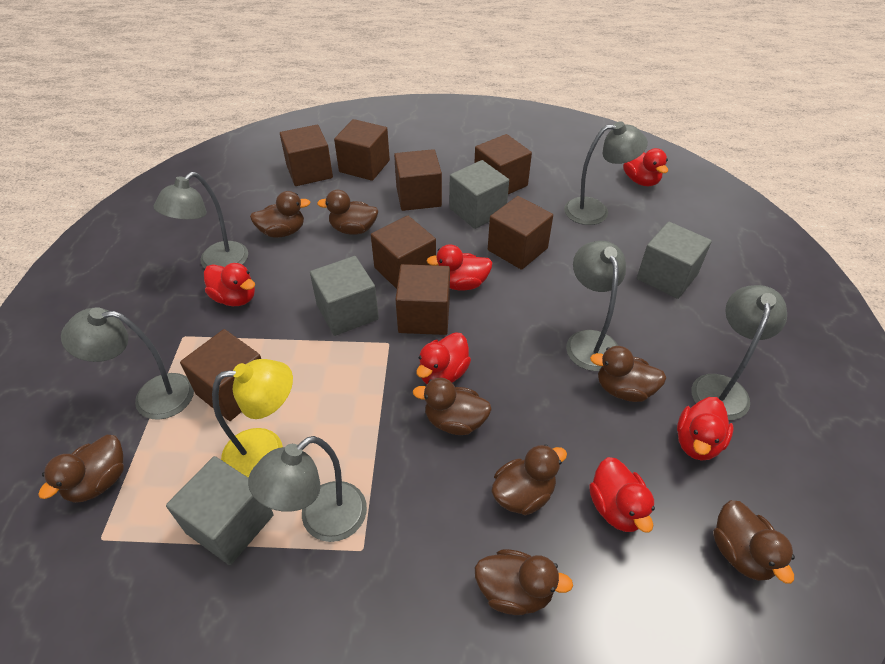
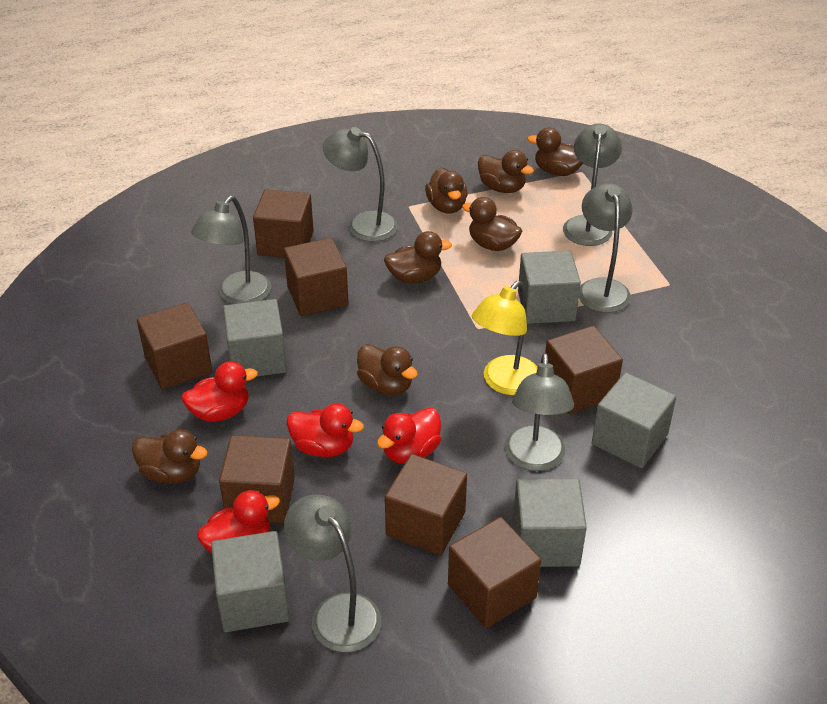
brown cube: [180,329,261,421] [280,125,333,186] [334,119,390,181] [371,216,436,289] [394,149,442,211] [395,264,450,335] [474,134,532,194] [488,196,553,270] = 8 -> [137,302,212,389] [219,435,295,523] [253,189,314,258] [284,238,349,316] [385,454,467,555] [448,517,541,628] [545,326,623,414] = 7
brown duck: [38,435,124,503] [250,191,310,238] [317,190,378,235] [413,378,492,435] [475,549,573,615] [491,444,567,515] [590,346,666,402] [713,500,795,584] = 8 -> [132,429,207,484] [357,344,418,395] [384,231,452,284] [425,168,467,213] [462,197,522,251] [478,150,534,193] [527,127,583,176] = 7
grey cube: [166,456,274,565] [310,256,379,336] [449,160,509,229] [637,222,712,299] = 4 -> [211,531,290,632] [223,299,287,377] [513,478,587,567] [518,250,581,324] [592,372,676,468] = 5
red duck: [204,263,255,306] [416,332,471,384] [427,244,492,290] [589,457,655,533] [623,148,668,186] [677,397,734,461] = 6 -> [182,362,258,422] [197,490,280,553] [286,404,364,457] [377,407,441,464] = 4

